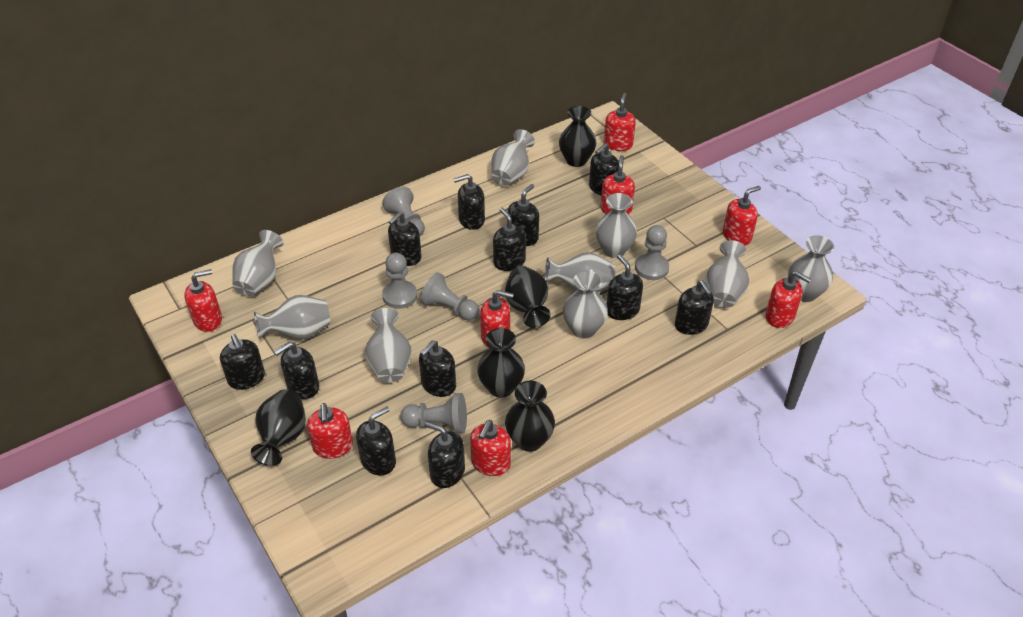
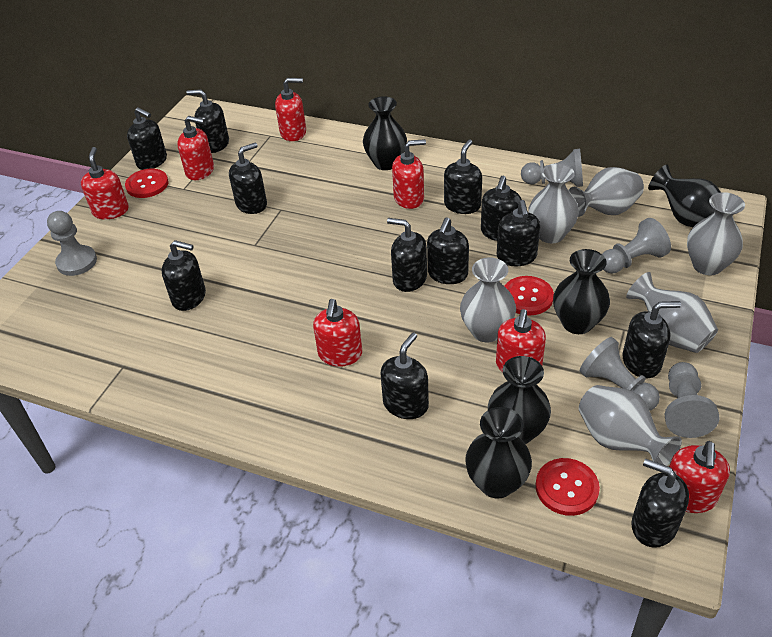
grey vase: [232,230,284,296] [254,295,330,340] [365,308,411,382] [491,129,535,186] [545,252,615,293] [563,271,608,338] [595,193,637,258] [705,240,749,308] [788,235,834,302] = 9 -> [460,257,516,342] [528,163,579,243] [569,167,644,217] [579,385,682,466] [626,272,718,353] [687,192,745,275] = 6
red button: none = 0 -> [125,169,168,198] [504,276,554,315] [535,458,600,516] = 3
red soap dispenser: [184,269,222,332] [307,403,353,459] [470,420,511,476] [480,290,514,348] [601,155,635,214] [604,93,636,151] [723,186,761,245] [765,271,811,328] = 8 -> [81,147,129,220] [177,116,214,180] [275,78,306,141] [313,299,362,367] [392,139,426,209] [496,309,546,372] [669,441,730,513] = 7

